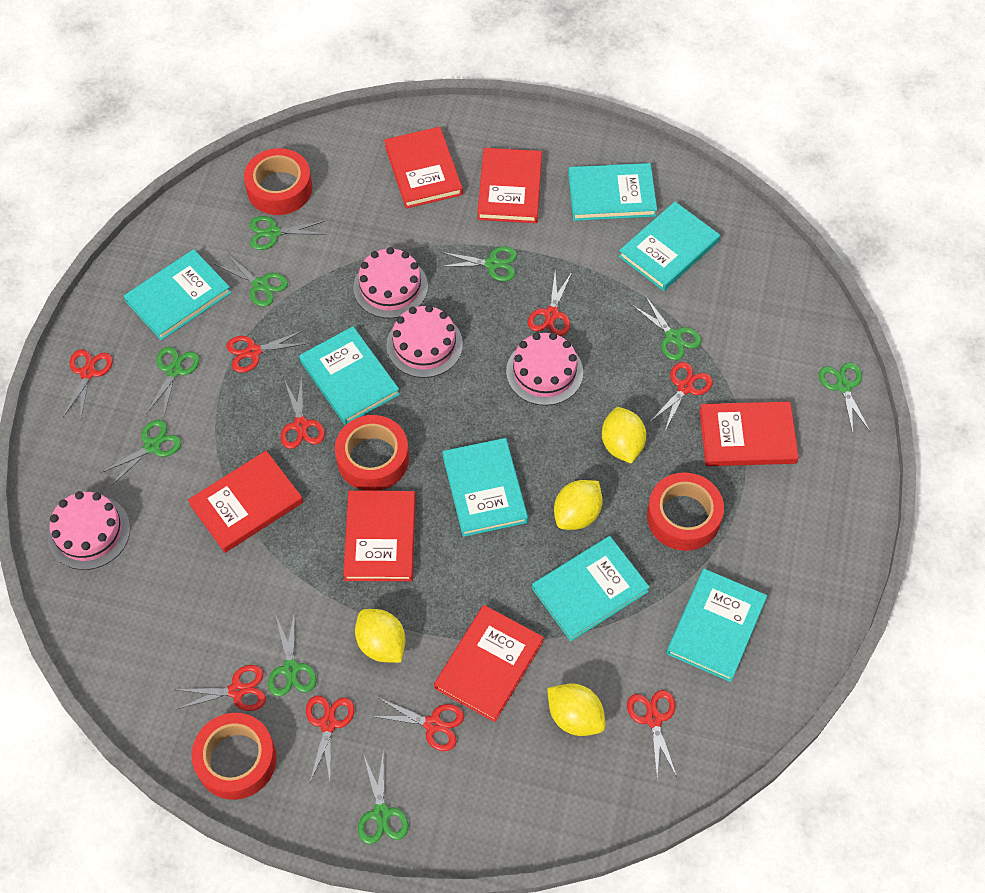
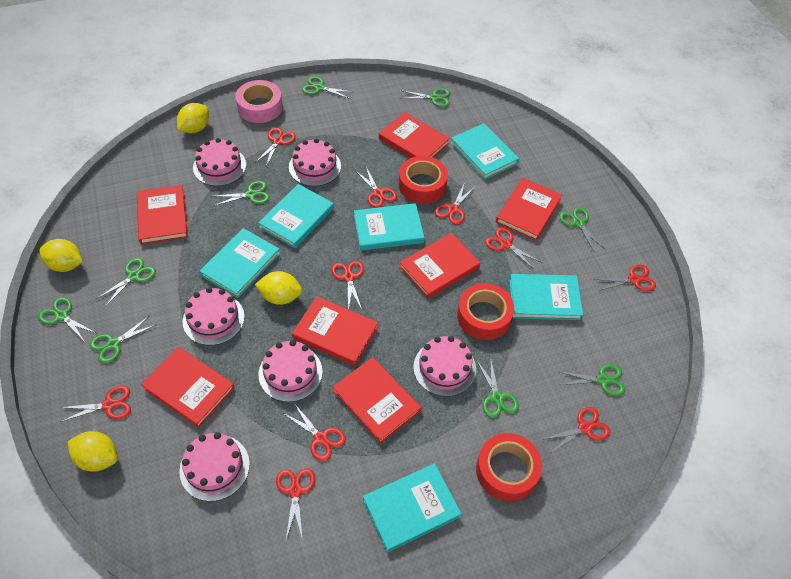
pink cake: [48,491,130,570] [353,247,428,319] [386,305,463,378] [506,332,583,406] = 4 -> [179,432,250,501] [183,287,245,345] [193,138,246,186] [259,340,323,402] [289,138,341,186] [413,336,476,397] = 6
pink tape: none = 0 -> [235,80,283,123] = 1
red book: [188,451,303,553] [343,491,416,581] [384,127,463,209] [434,605,544,722] [477,148,542,223] [699,402,799,466] = 6 -> [137,185,188,245] [141,347,235,428] [292,296,378,366] [333,357,421,444] [379,112,450,158] [400,233,480,299] [496,178,562,241] = 7
red scissors: [63,349,113,421] [177,665,266,711] [226,330,309,373] [280,377,325,449] [306,695,355,782] [371,697,464,751] [528,272,572,336] [627,690,677,777] [650,362,713,431] = 9 -> [59,386,131,422] [255,127,296,166] [276,469,315,540] [283,403,346,461] [331,260,364,310] [356,167,397,208] [435,182,476,225] [485,228,541,270] [542,407,610,453] [594,265,656,291] = 10
red tape: [192,713,277,800] [244,148,313,215] [335,415,409,491] [647,472,724,551] = 4 -> [399,156,448,204] [457,283,514,340] [476,433,542,501] = 3
turquoise book: [124,249,231,341] [299,326,400,425] [442,438,528,537] [532,536,650,641] [568,163,657,221] [619,202,720,291] [666,569,767,682] = 7 -> [200,228,280,298] [258,184,334,248] [354,203,425,251] [363,464,462,553] [450,123,519,180] [509,274,583,320] = 6

